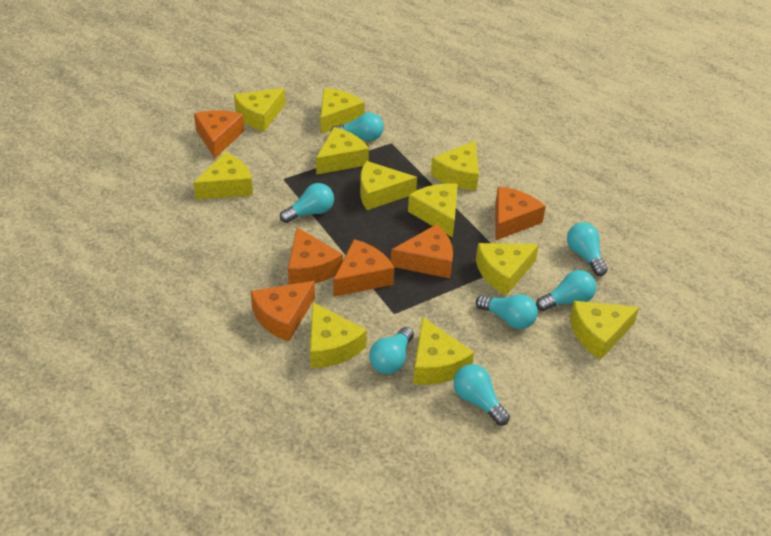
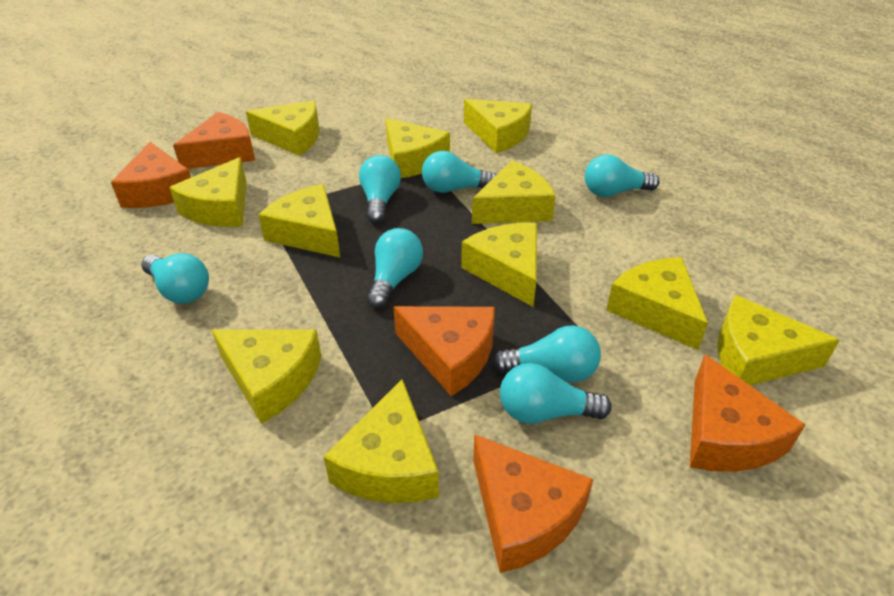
orange cheese: [194,110,244,158] [250,281,315,342] [288,227,343,285] [333,239,394,297] [391,224,453,278] [495,187,546,240] = 6 -> [111,142,191,208] [173,112,255,169] [393,306,495,396] [473,434,593,573] [690,354,806,472] = 5

